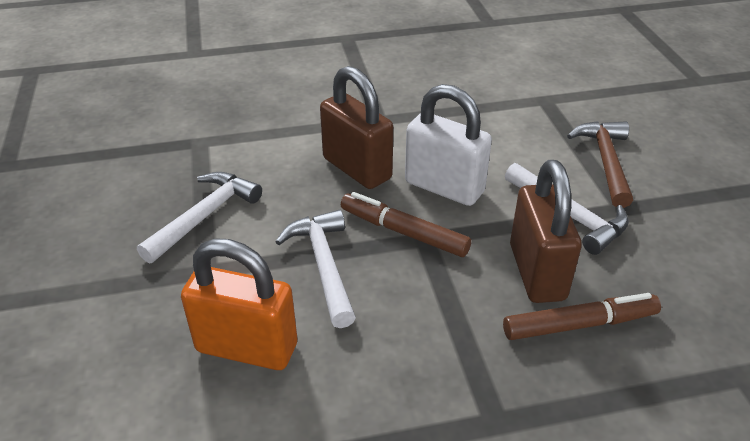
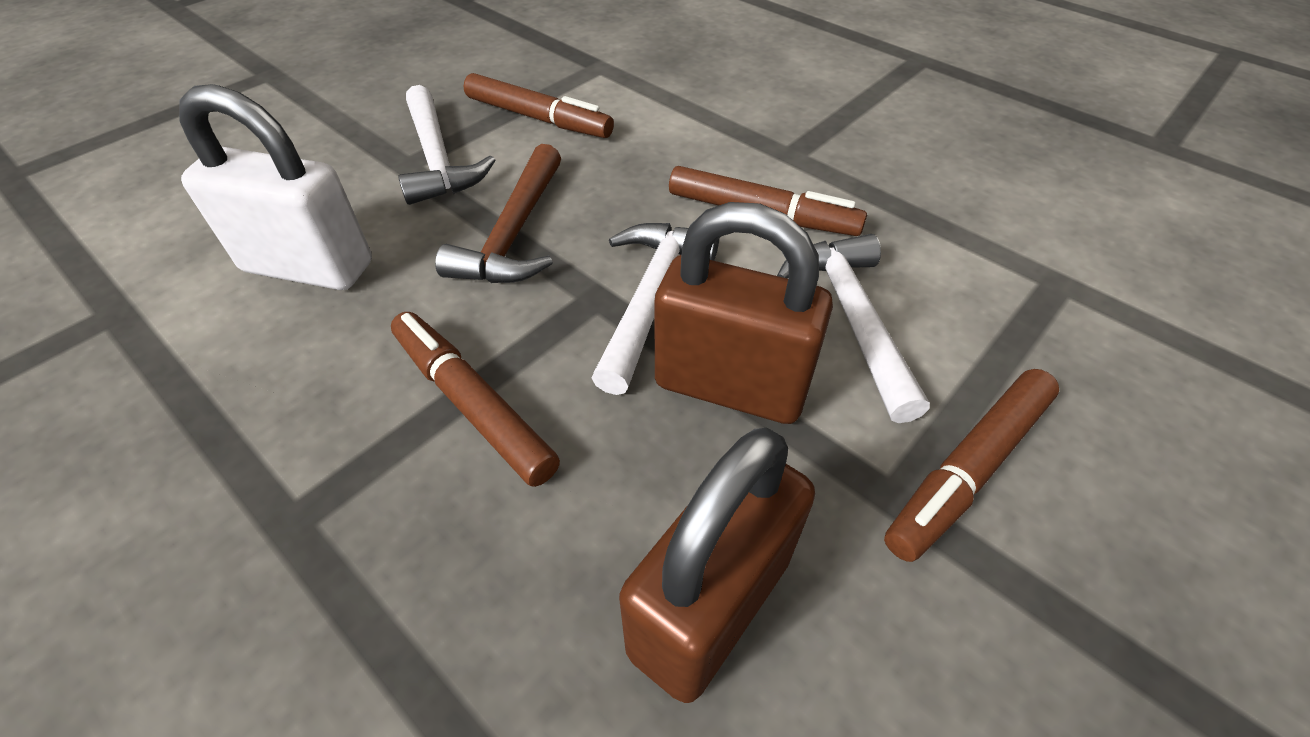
brown marker: [341,192,471,257] [503,293,661,340] = 2 -> [391,312,560,487] [464,73,614,138] [669,166,867,236] [884,369,1059,562] = 4
orange padlock: [181,239,297,370] = 1 -> none = 0

